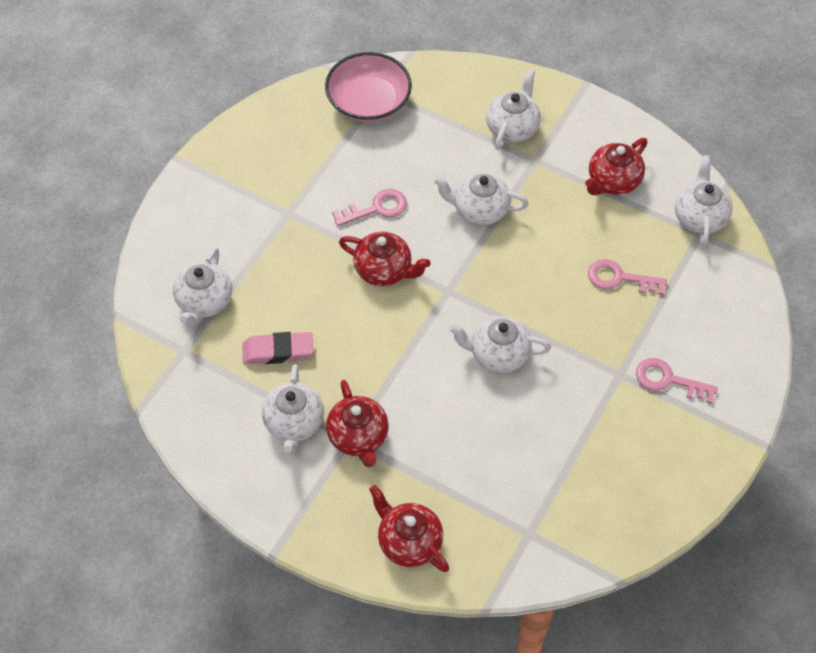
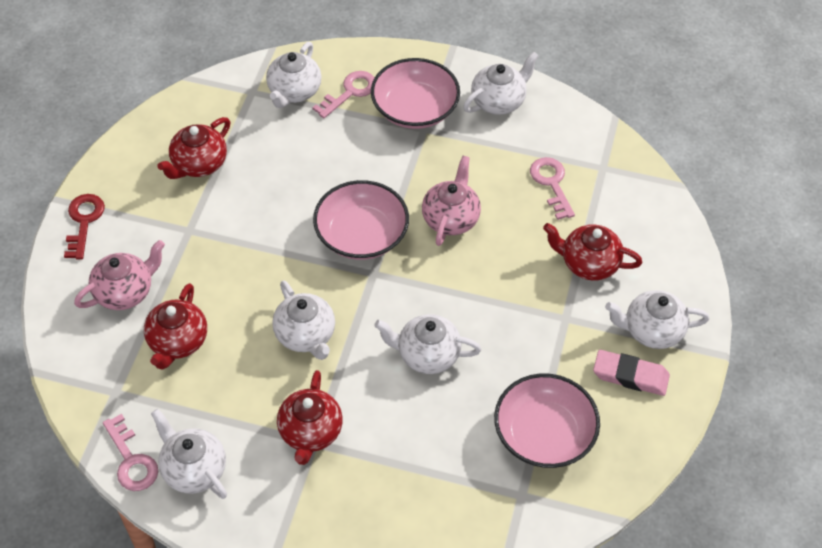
pink bowl: [325,52,412,122] = 1 -> [313,180,409,260] [371,58,460,129] [494,373,600,468] = 3
pink teapot: none = 0 -> [74,240,165,310] [422,156,481,246] = 2
red key: none = 0 -> [64,194,105,259] = 1

